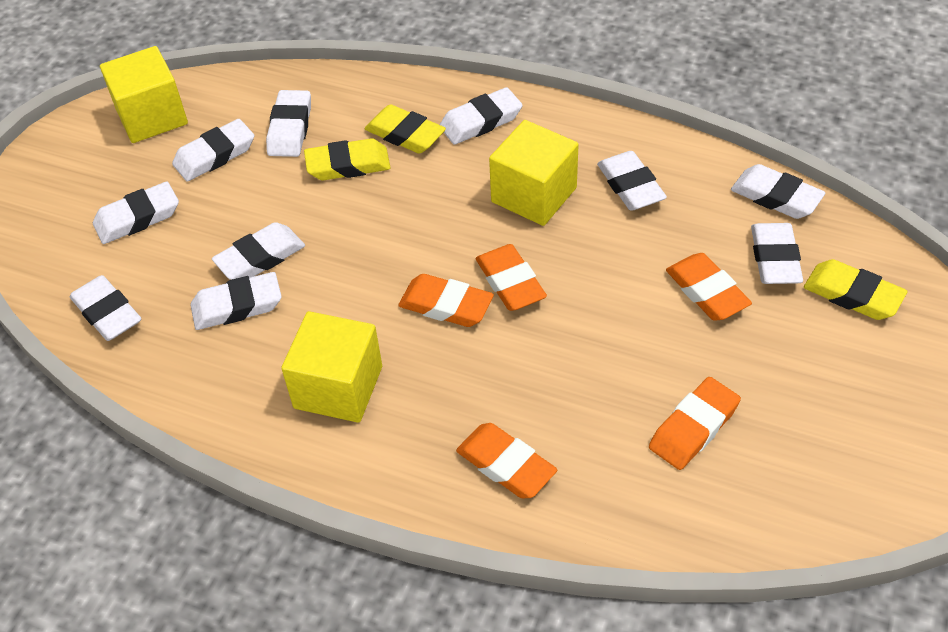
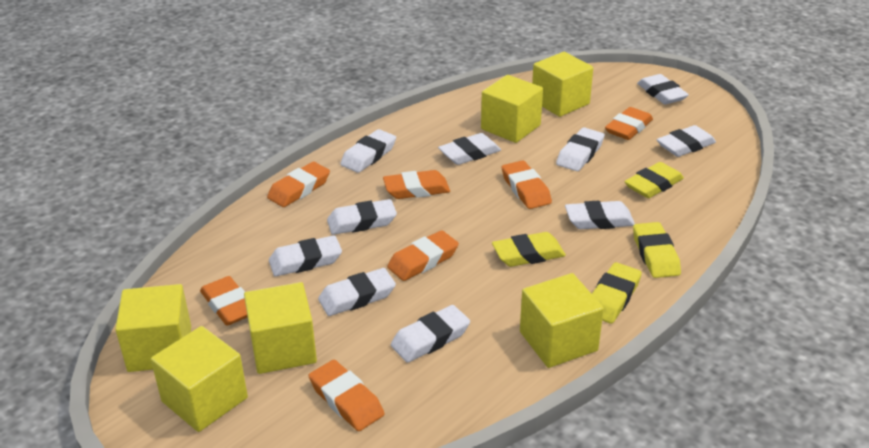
orange eraser: [398,274,494,327] [456,423,557,498] [476,244,547,311] [649,377,741,470] [666,253,752,321] = 5 -> [200,276,248,326] [267,162,330,207] [309,360,384,431] [383,170,450,199] [387,230,459,281] [502,160,552,209] [605,107,653,140] = 7
yellow cube: [100,46,188,143] [281,311,382,423] [489,120,579,226] = 3 -> [115,284,191,372] [151,326,248,432] [244,282,317,374] [481,75,543,143] [520,273,604,368] [532,52,593,117] = 6
yellow eraser: [304,138,391,180] [365,104,446,154] [804,259,907,320] = 3 -> [492,232,566,267] [592,262,642,324] [624,162,684,198] [633,222,681,278] = 4

